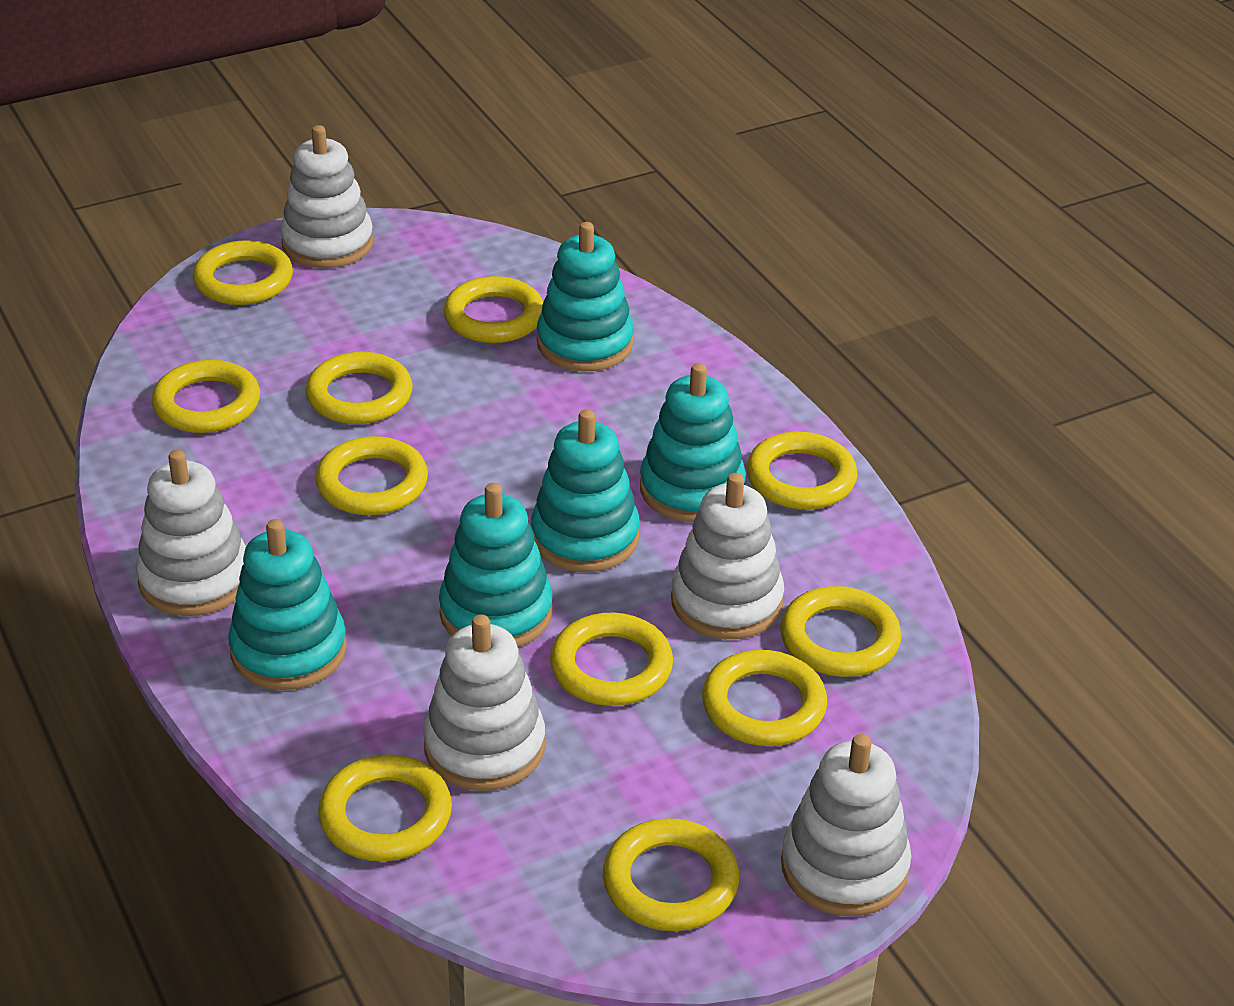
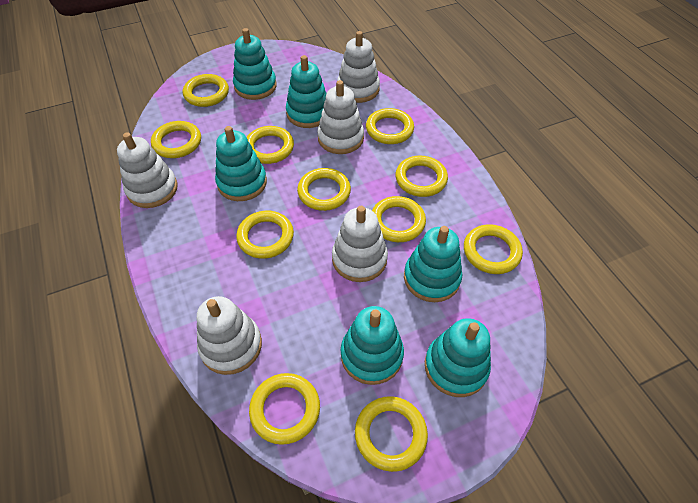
turquoise stacking toy: [228,519,347,690] [439,483,553,647] [531,409,640,572] [537,222,634,372] [640,363,746,522] = 5 -> [215,126,267,201] [233,28,277,100] [286,55,327,128] [341,306,404,385] [404,226,463,302] [425,318,491,397] = 6

